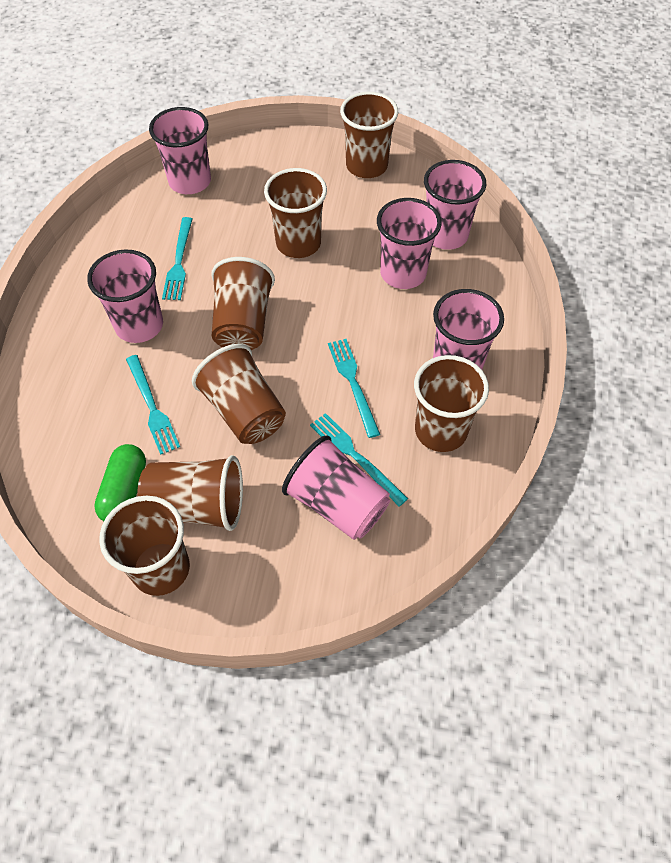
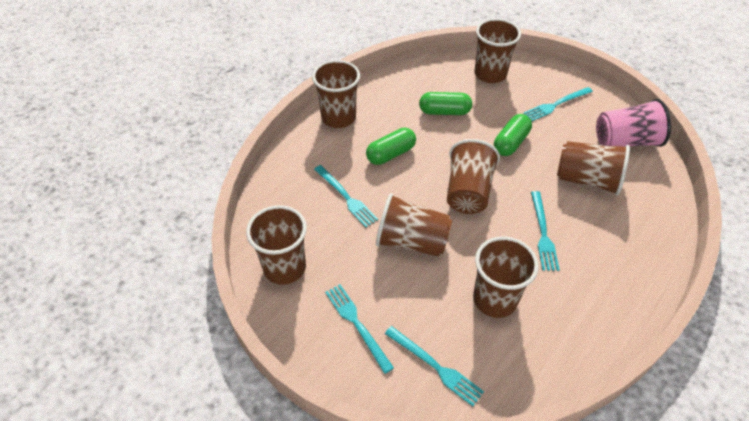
green capsule: [94,444,146,521] = 1 -> [366,128,416,165] [419,92,472,115] [494,114,532,156] = 3
pink cup: [87,250,163,343] [149,107,211,194] [282,435,390,540] [377,198,442,289] [424,160,486,250] [433,289,504,370] = 6 -> [596,99,671,147] = 1
turquoise fork: [126,355,180,455] [162,217,192,300] [310,413,408,507] [328,339,380,438] = 4 -> [314,165,378,227] [325,284,394,374] [385,326,484,406] [524,87,593,121] [531,191,560,271] = 5

